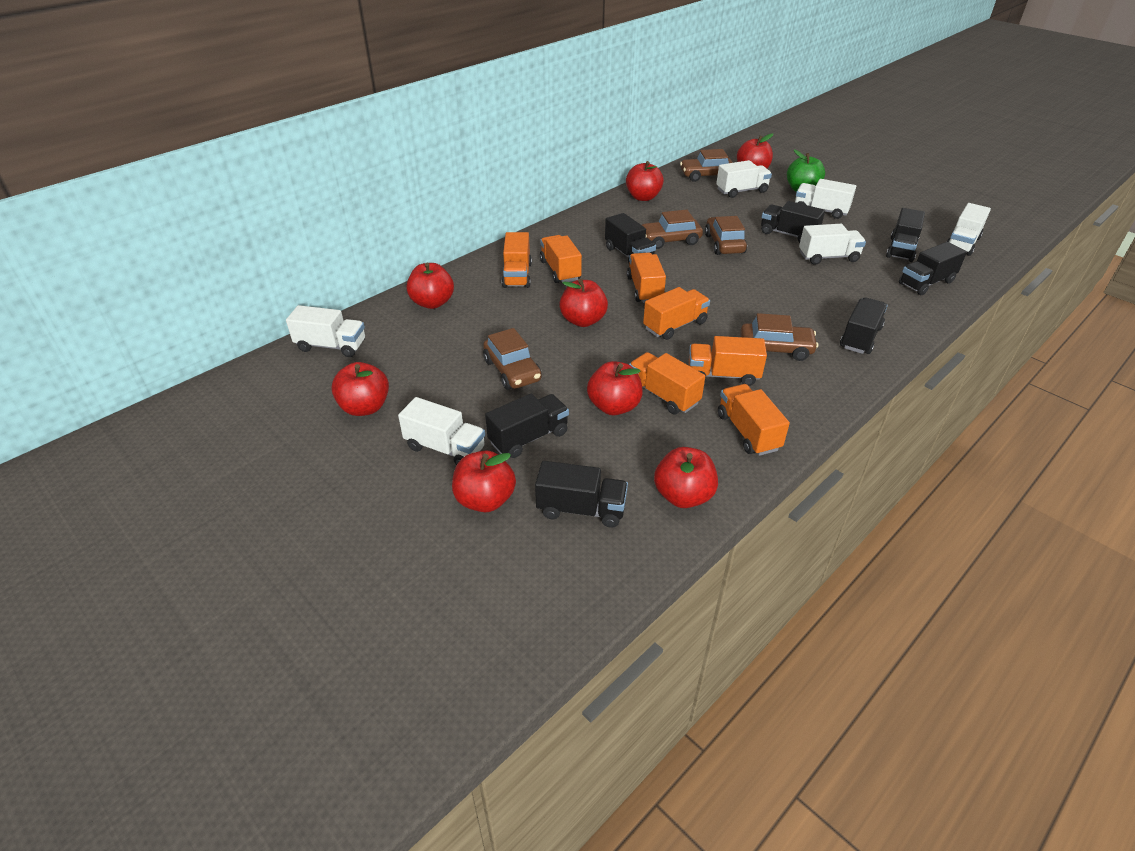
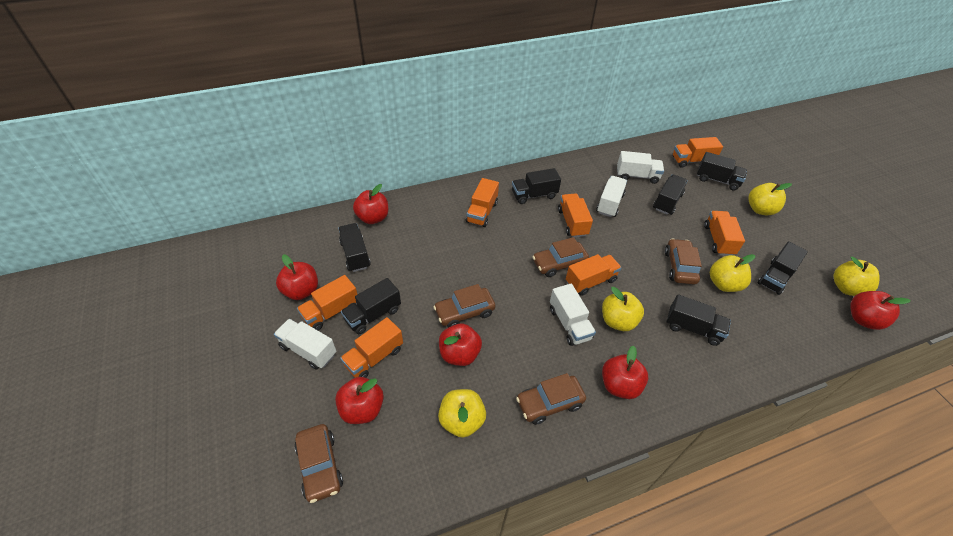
green apple: [787,150,825,192] = 1 -> none = 0
red apple: [331,362,389,416] [406,263,454,309] [452,450,516,512] [559,279,608,327] [587,361,642,415] [626,161,664,201] [654,447,718,508] [737,133,773,169] = 8 -> [276,254,318,300] [335,377,384,424] [353,184,388,224] [439,324,482,366] [602,346,648,399] [850,291,911,330] = 6
white truck: [286,305,365,357] [398,397,485,465] [716,160,772,198] [795,179,856,219] [799,224,866,265] [946,203,991,256] = 6 -> [274,319,336,370] [550,284,596,346] [596,176,627,217] [617,151,664,184] = 4
yellow apple: none = 0 -> [438,389,486,438] [602,287,644,331] [710,254,755,292] [748,183,792,215] [833,256,879,296] = 5

